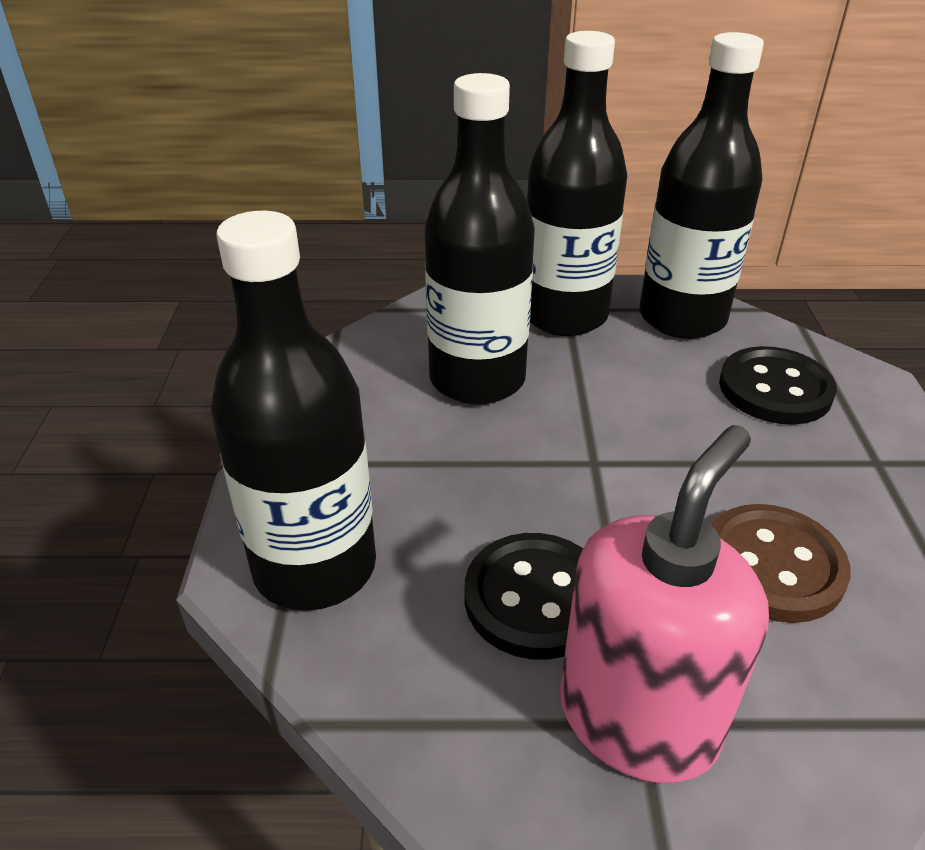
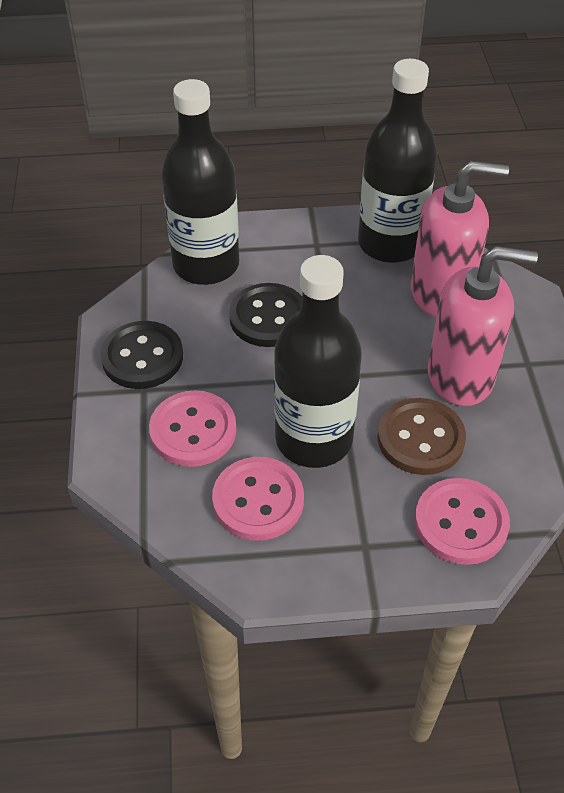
black bottle: [211,211,376,611] [425,73,535,405] [527,31,627,336] [639,32,764,339] = 4 -> [161,79,239,285] [274,255,362,468] [358,59,438,263] = 3
pink button: none = 0 -> [149,391,237,467] [212,457,304,541] [415,478,510,565] = 3
pink soap dispenser: [560,425,769,783] = 1 -> [411,161,509,317] [428,246,538,406] = 2

